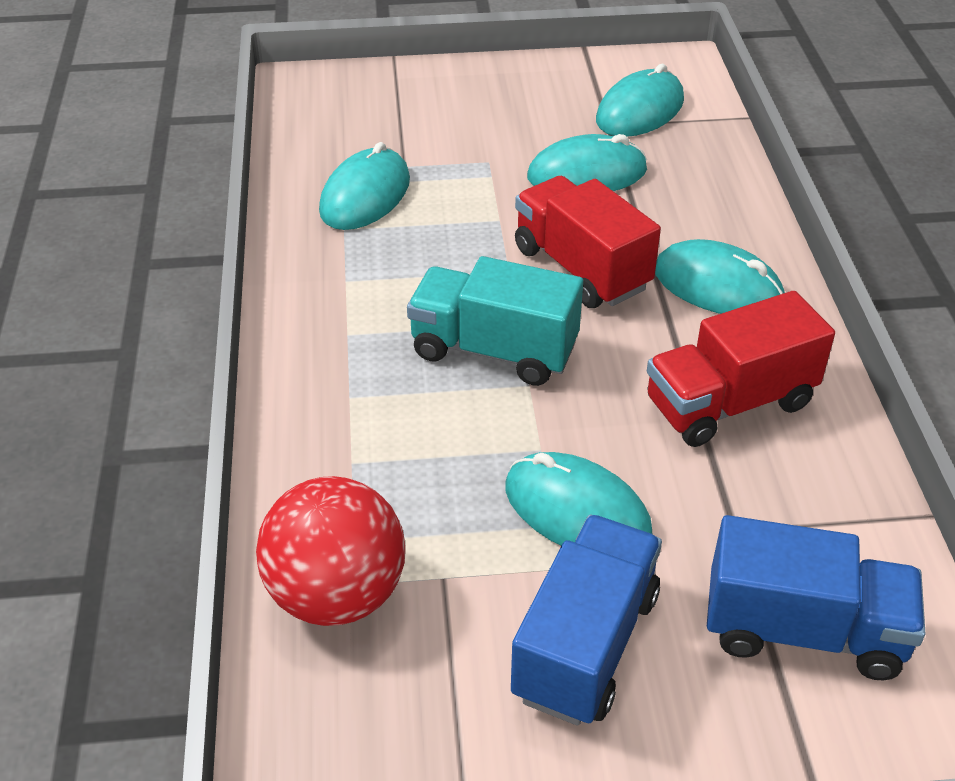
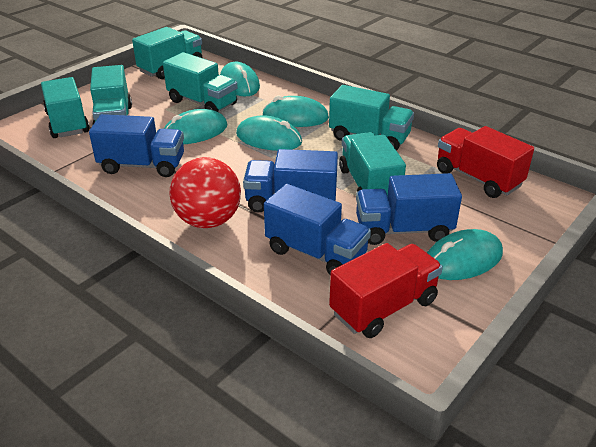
blue truck: [511,514,662,726] [707,515,926,680] = 2 -> [89,114,184,177] [243,149,338,213] [264,184,371,275] [356,173,462,245] = 4
turquoise truck: [407,256,583,386] = 1 -> [41,77,90,138] [90,65,132,126] [132,27,203,79] [163,52,238,112] [329,85,414,151] [339,132,406,196] = 6

